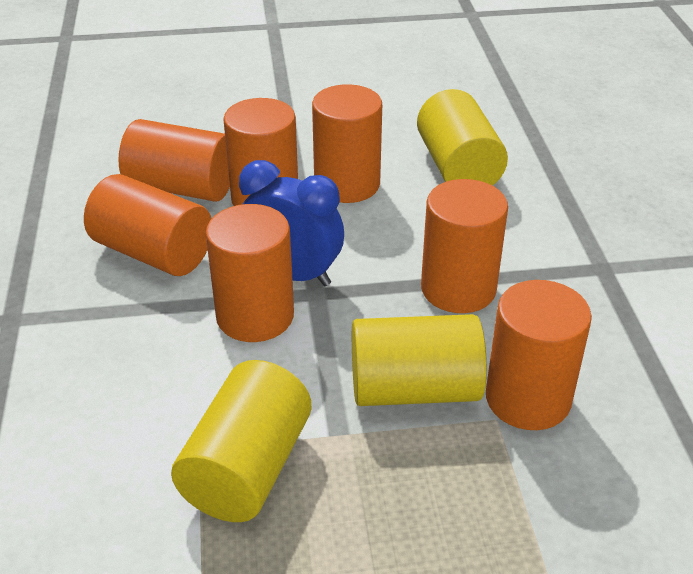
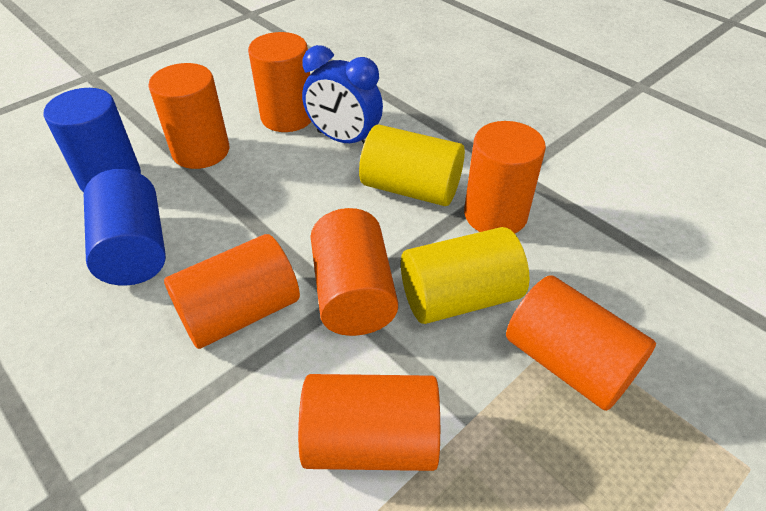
blue cylinder: none = 0 -> [43,88,141,192] [84,169,166,286] = 2
yellow cylinder: [171,360,311,522] [352,314,487,406] [417,89,508,186] = 3 -> [359,124,465,206] [401,227,529,324] = 2

